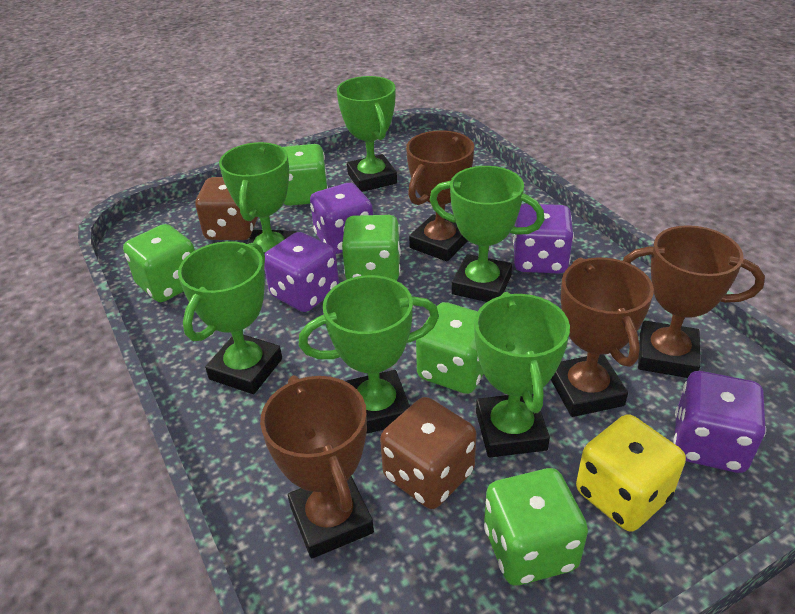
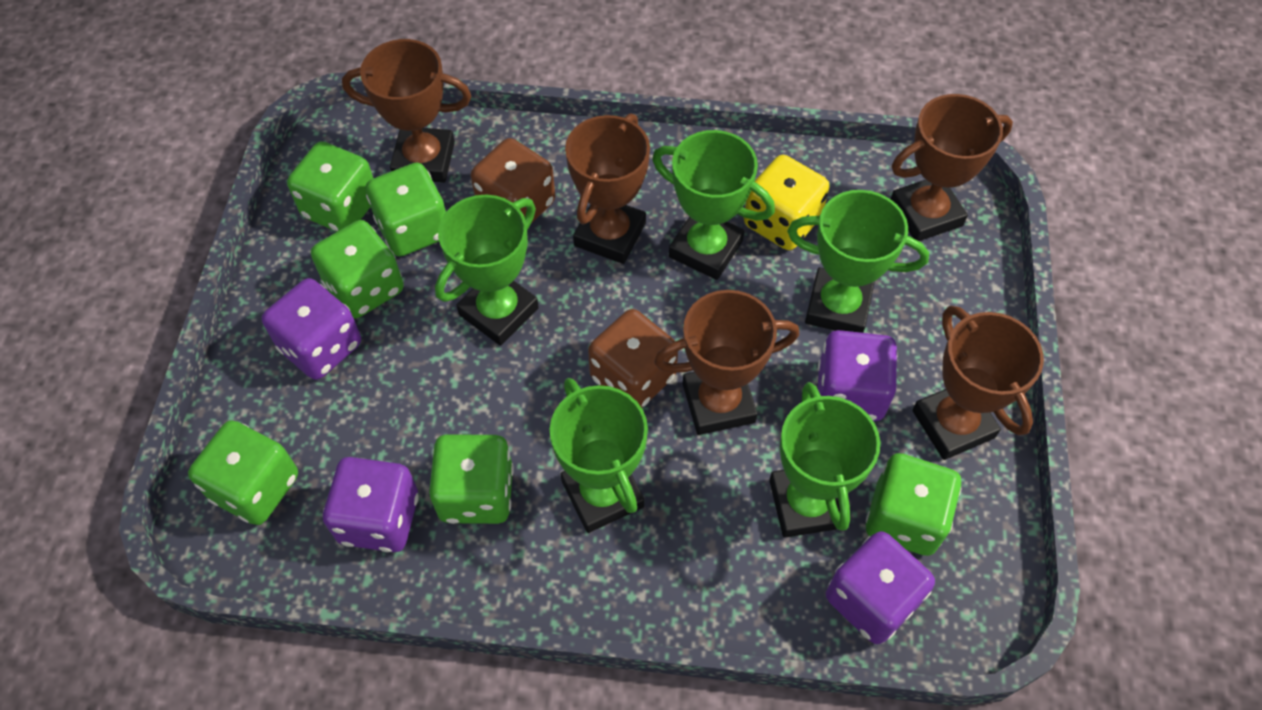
brown trophy: [260,375,374,558] [406,130,474,261] [551,257,654,417] [623,225,765,378] = 4 -> [342,39,471,183] [565,113,650,264] [654,290,799,435] [891,94,1013,241] [912,306,1044,460] = 5
green dice: [123,224,195,302] [283,144,328,206] [342,215,401,281] [416,302,484,394] [484,468,588,585] = 5 -> [188,420,298,525] [287,141,373,232] [311,220,404,318] [366,163,446,257] [429,434,514,524] [866,453,961,556] = 6
green trophy: [178,241,282,394] [219,142,296,254] [299,275,439,434] [337,76,397,192] [430,166,544,302] [474,292,570,457] = 6 -> [435,195,539,346] [550,378,648,533] [652,130,775,280] [769,382,880,538] [787,190,929,333] = 5

